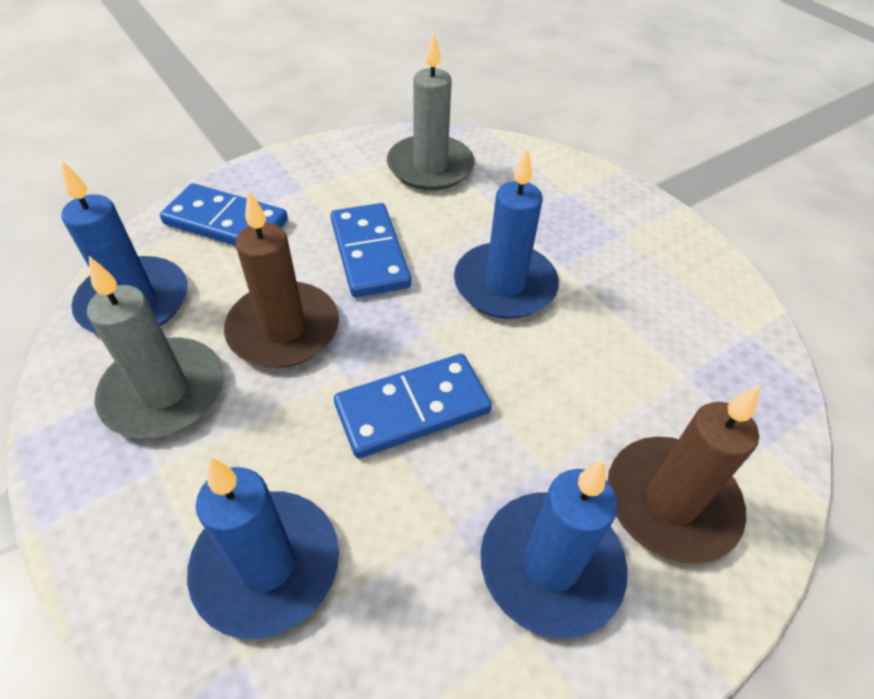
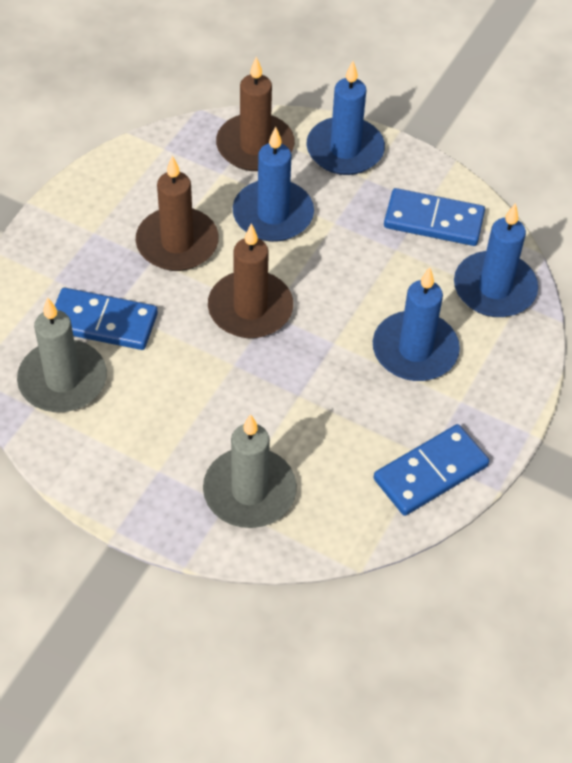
brown candle: [224,190,339,368] [608,384,760,564] = 2 -> [136,156,219,271] [208,224,293,338] [216,56,295,171] = 3

